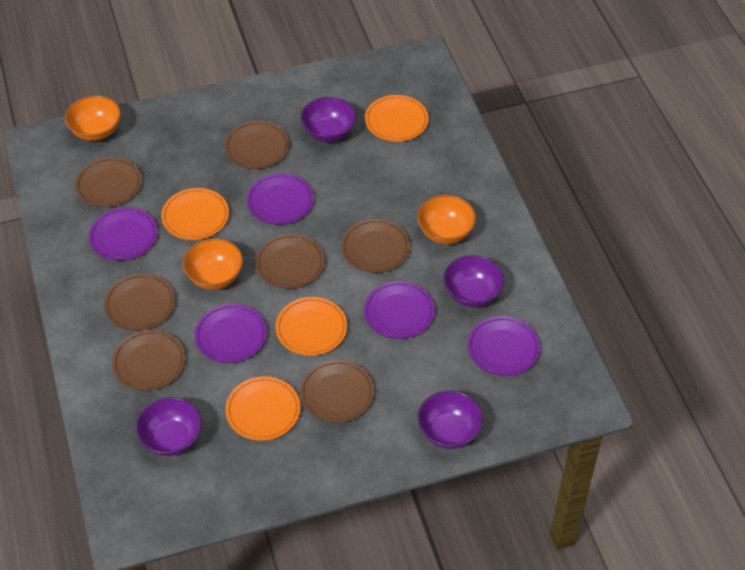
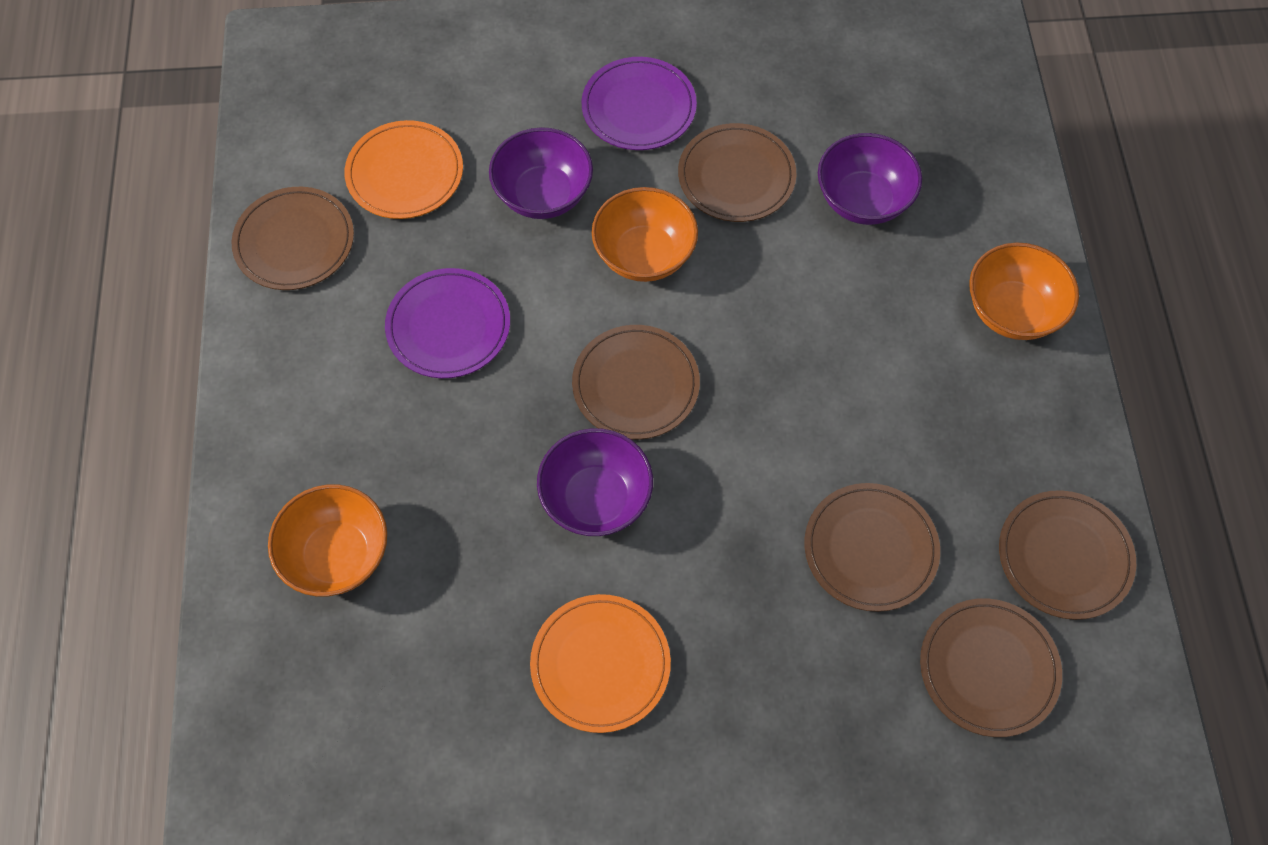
brown plate: [75,157,142,207] [104,273,175,331] [112,330,185,391] [224,121,289,169] [255,234,325,289] [300,360,374,423] [341,219,410,273] = 7 -> [231,187,354,290] [572,325,700,440] [678,123,797,222] [804,483,940,612] [920,598,1062,737] [999,490,1136,620] = 6
orange plate: [161,188,229,240] [225,376,301,441] [275,297,347,356] [365,95,429,142] = 4 -> [344,120,463,219] [530,594,671,733] = 2
purple bowl: [136,397,202,456] [301,97,356,142] [417,390,483,449] [443,255,504,307] = 4 -> [489,127,593,219] [537,428,653,536] [818,133,922,225] = 3
purple plate: [89,207,157,261] [195,304,267,363] [247,173,314,225] [364,281,435,339] [467,316,540,376] = 5 -> [385,268,510,378] [582,57,697,150] = 2

